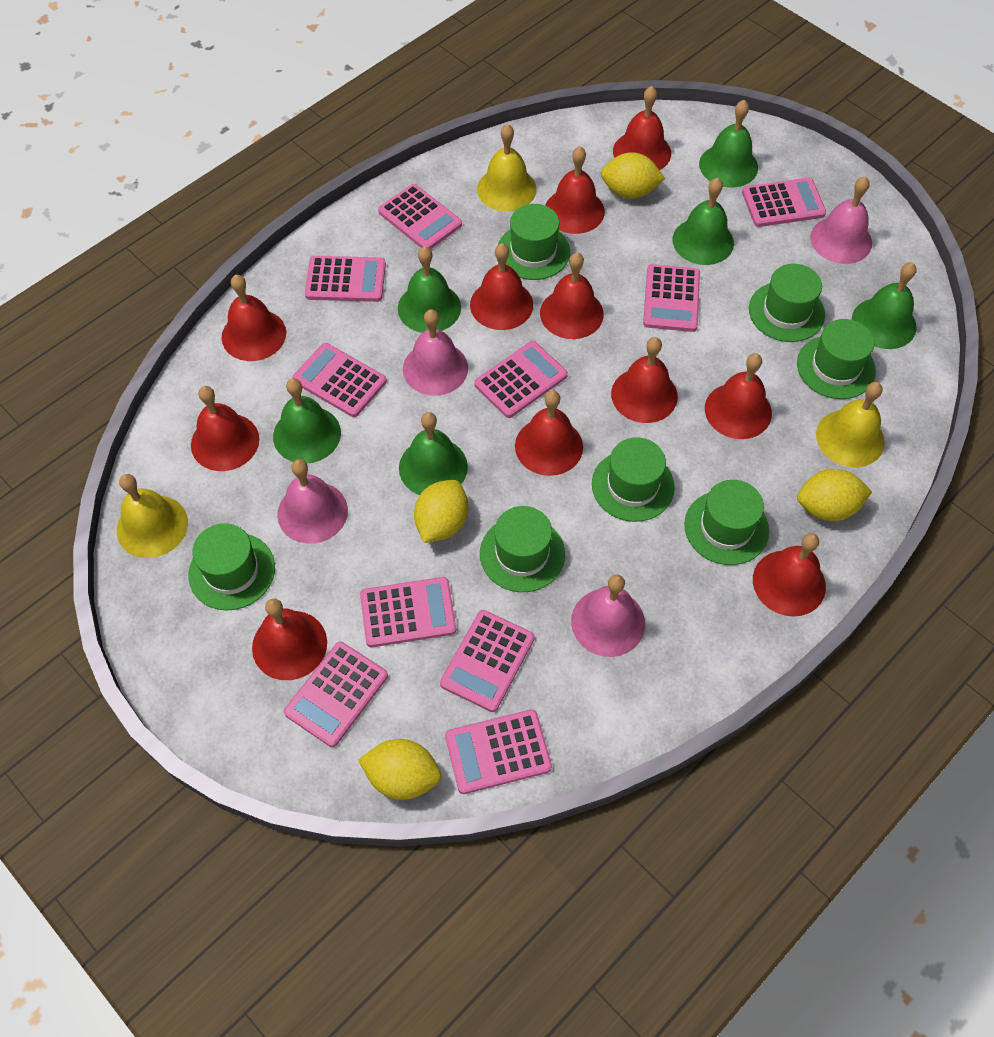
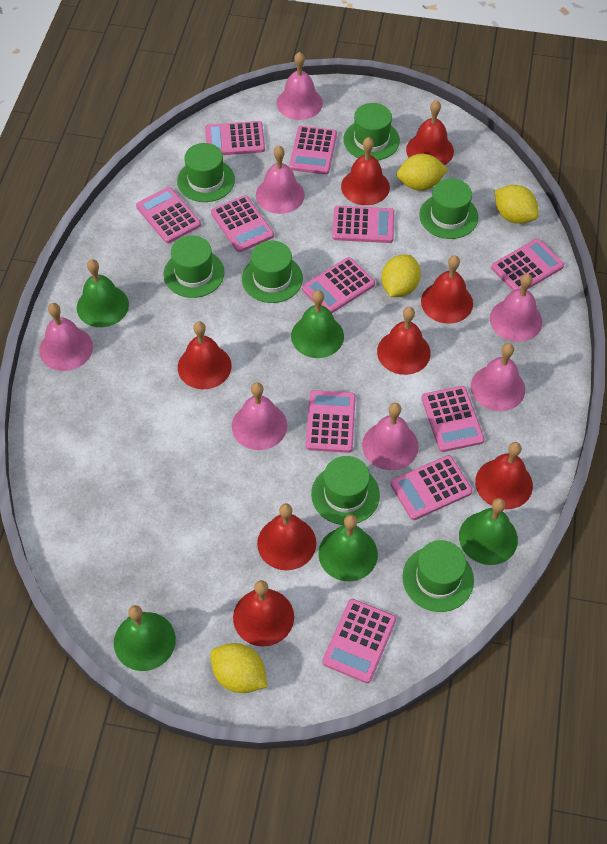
green bell: [273,378,341,464] [398,246,461,333] [399,412,468,495] [673,178,734,265] [699,100,758,188] [852,262,917,349] = 6 -> [77,259,129,327] [114,605,176,671] [291,290,344,358] [318,514,378,581] [459,498,518,565] = 5
pink bell: [277,459,348,544] [403,309,468,396] [571,574,645,657] [810,176,872,264] = 4 -> [39,303,93,371] [232,382,287,450] [256,146,305,214] [277,52,323,120] [362,403,419,470] [471,343,525,411] [490,274,542,342] = 7
pink calculator: [284,642,388,747] [292,343,387,417] [305,256,386,302] [360,577,456,647] [378,184,462,249] [440,610,535,712] [445,709,552,794] [474,341,568,418] [643,264,700,332] [742,178,826,227] = 10 -> [136,187,201,243] [205,121,265,155] [211,195,274,252] [289,126,337,174] [302,257,375,313] [306,390,356,453] [322,599,396,683] [332,206,394,243] [390,455,473,520] [422,386,484,452] [491,239,564,291] = 11
red bell: [191,386,259,471] [222,275,286,361] [252,598,327,680] [470,243,533,330] [515,390,583,476] [540,252,604,339] [545,146,605,234] [611,337,678,423] [613,86,671,170] [705,353,772,439] [753,533,826,617] = 11 -> [178,321,232,389] [233,580,294,647] [257,503,316,570] [341,137,390,205] [377,307,431,375] [406,100,454,165] [421,255,473,324] [475,442,533,509] = 8
yellow bell: [117,474,188,558] [477,124,537,212] [816,382,885,467] = 3 -> none = 0

